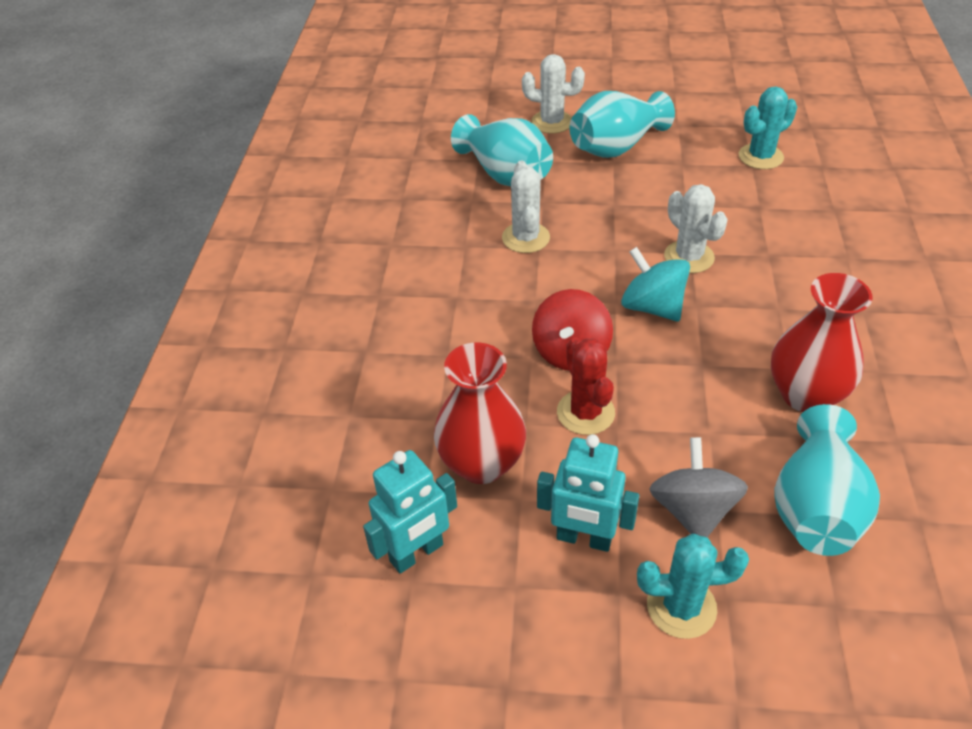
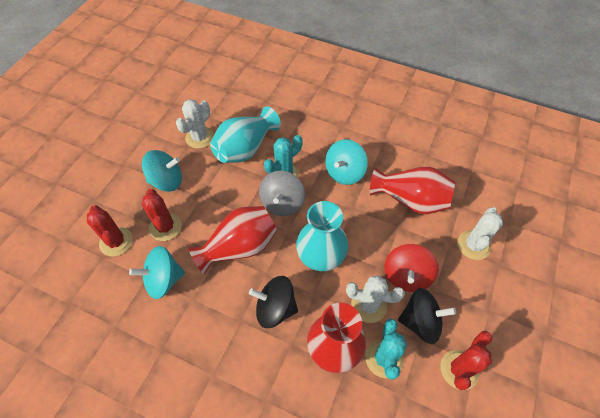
black spinning top: none = 0 -> [249,276,298,328] [398,288,456,344] = 2
red cactus: [557,337,615,435] = 1 -> [87,205,133,257] [142,189,182,241] [440,331,492,390] = 3
red vase: [434,343,526,484] [771,273,872,412] = 2 -> [188,206,277,274] [307,303,366,373] [370,167,455,214] = 3
turquoise robot: [363,450,457,573] [537,434,639,552] = 2 -> none = 0
turquoise spinning top: [621,247,690,321] = 1 -> [129,246,185,299] [142,150,182,192] [325,139,368,185] = 3
turquoise vase: [451,114,553,186] [570,91,675,158] [774,404,880,556] = 3 -> [210,106,281,163] [296,201,348,271] = 2

